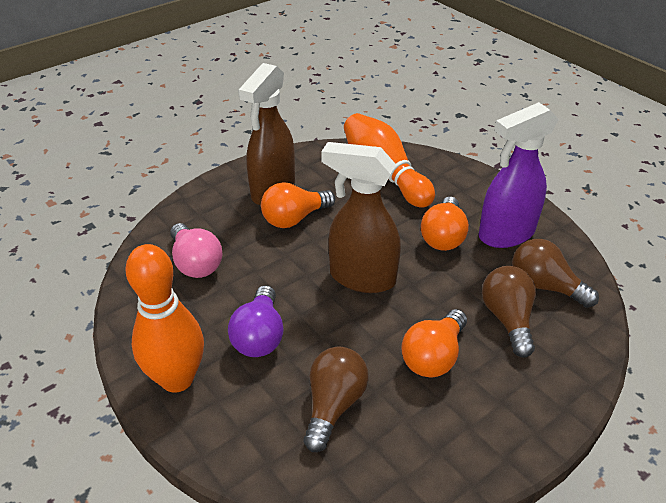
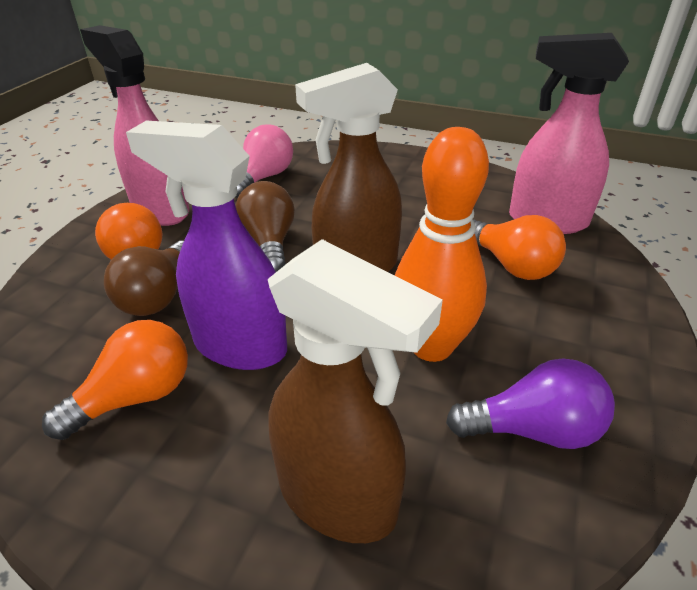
brown light bulb: [304,346,369,452] [482,266,536,357] [512,239,599,308] = 3 -> [104,241,184,316] [235,181,295,272] = 2
orange bowling pin: [126,244,204,393] [344,113,435,208] = 2 -> [395,127,489,362] = 1
pink spray bottle: none = 0 -> [80,25,189,226] [509,33,629,234] = 2

